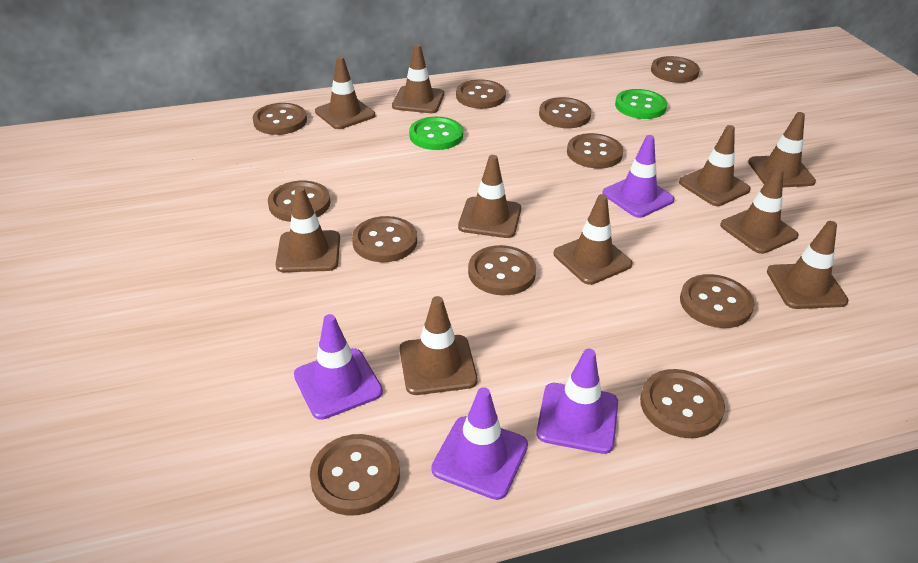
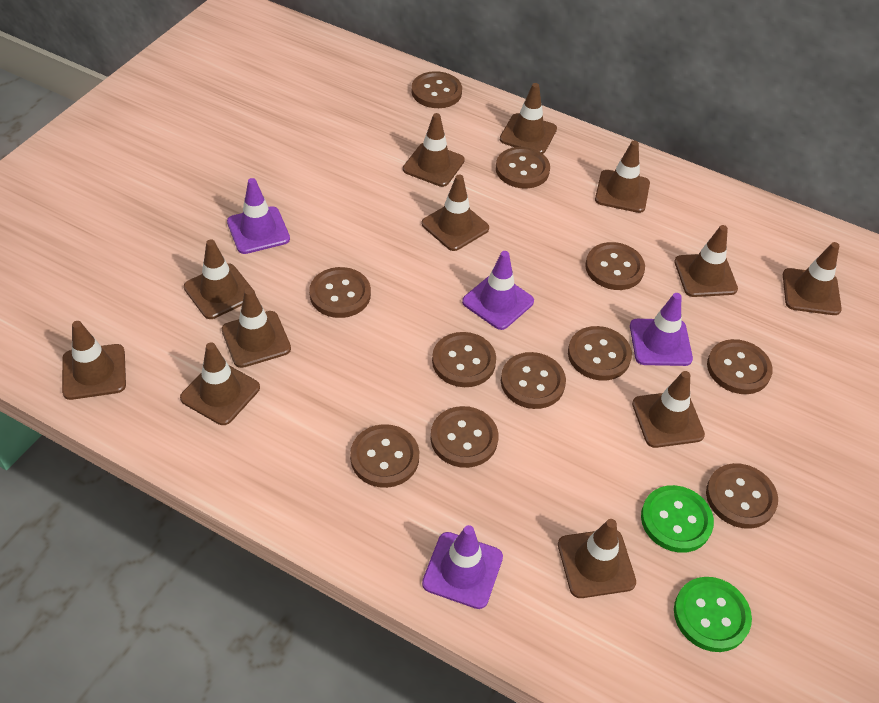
brown traffic cone: [275,187,340,272] [315,56,375,129] [392,44,444,113] [400,296,477,395] [458,155,521,238] [554,194,632,285] [679,125,751,206] [720,167,799,254] [748,112,816,187] [767,221,849,309] = 10 -> [62,321,126,400] [180,342,260,425] [184,239,255,319] [222,288,291,368] [403,113,465,187] [422,175,489,251] [500,83,557,154] [558,519,636,598] [595,141,650,213] [632,371,705,448] [674,225,738,297] [783,242,842,315] = 12

